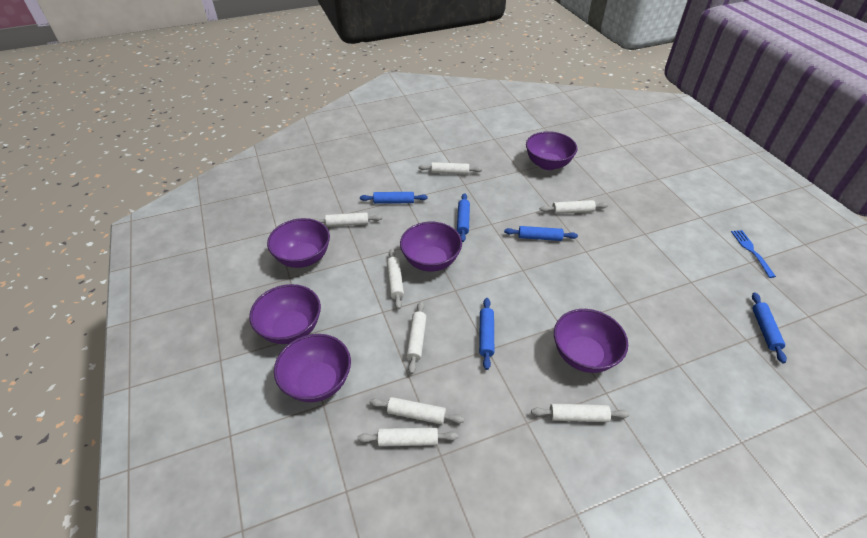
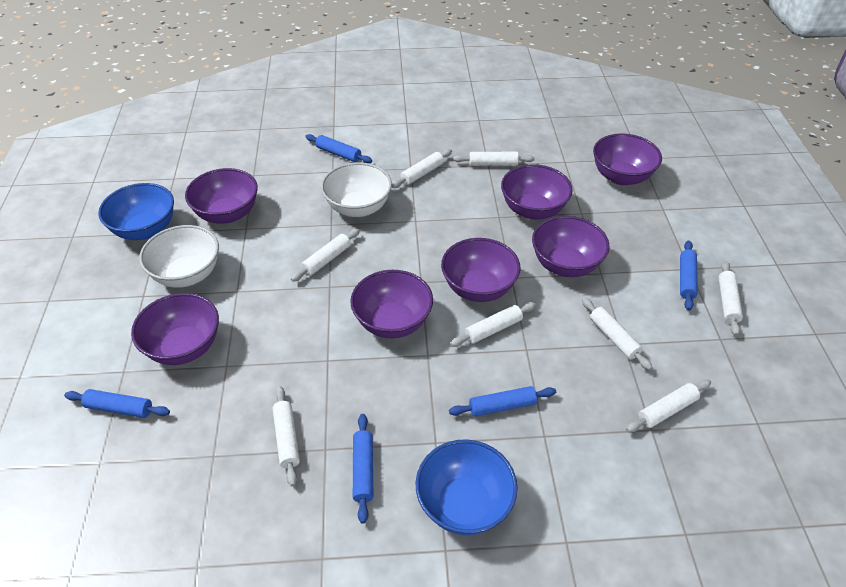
blue bowl: none = 0 -> [98,183,174,240] [416,439,518,535] = 2
blue fork: [731,230,776,278] = 1 -> none = 0
purple bowl: [249,284,321,344] [267,218,330,268] [274,334,351,402] [400,222,462,272] [526,131,578,170] [554,309,628,373] = 6 -> [131,293,219,365] [185,168,258,224] [350,270,433,338] [441,238,521,302] [501,164,573,219] [532,216,610,277] [593,133,662,185] = 7
white bowl: none = 0 -> [139,225,219,288] [321,162,392,217] = 2

